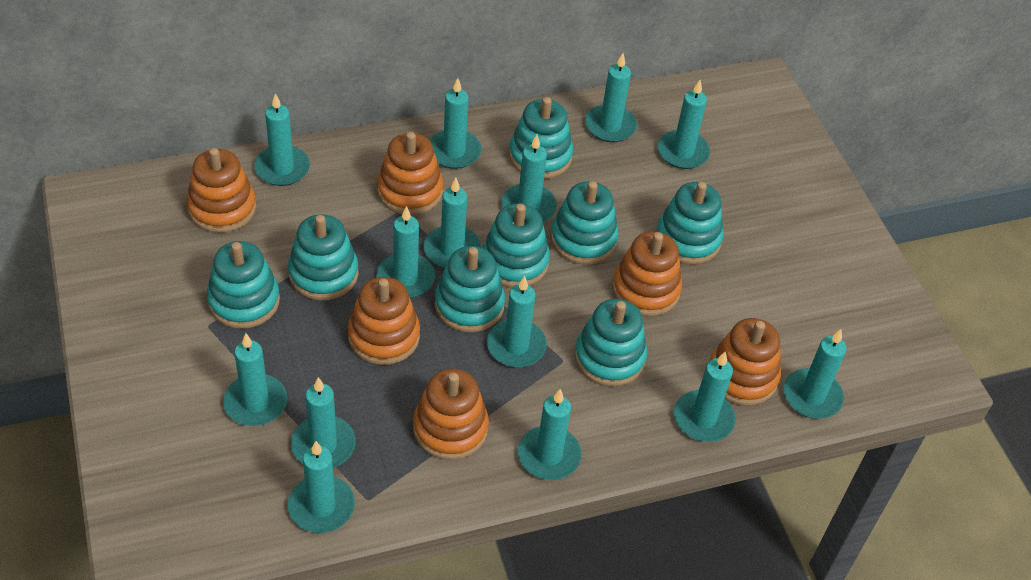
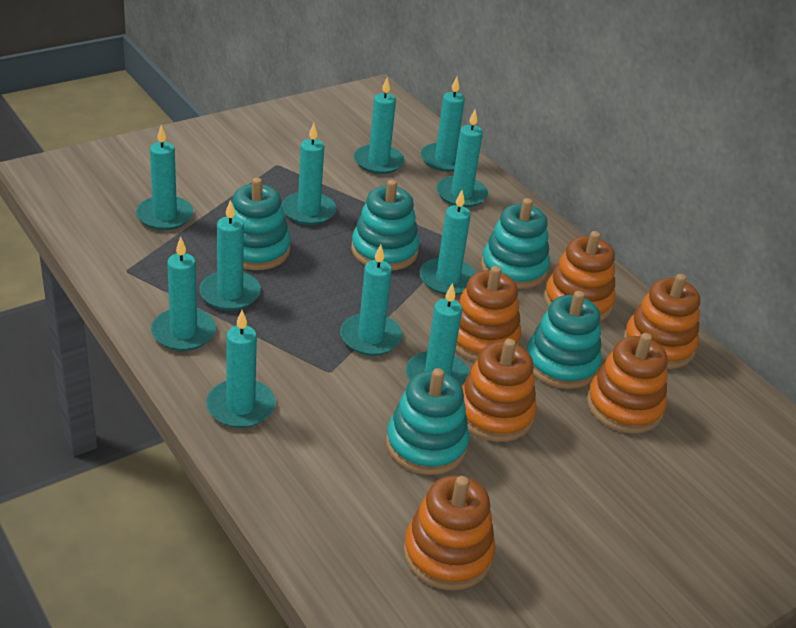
turquoise candle: [223,333,287,426] [254,93,310,186] [288,441,355,533] [291,377,356,468] [377,206,435,298] [424,178,481,268] [429,78,481,169] [487,276,547,367] [501,135,557,222] [518,389,581,480] [585,53,637,142] [658,80,710,169] [674,351,736,442] [783,329,847,419] = 14 -> [136,125,194,230] [151,237,216,351] [199,200,261,311] [206,310,275,428] [282,123,336,225] [340,244,402,356] [354,77,404,174] [406,283,470,386] [420,190,476,295] [421,77,465,172] [436,109,488,208] = 11
turquoise stacking toy: [207,241,280,329] [288,214,358,300] [434,246,505,333] [482,203,550,288] [509,97,573,179] [551,181,619,265] [574,299,647,387] [656,182,724,265] = 8 -> [232,177,291,270] [351,180,420,271] [386,368,469,475] [481,198,550,289] [527,291,602,389] = 5

